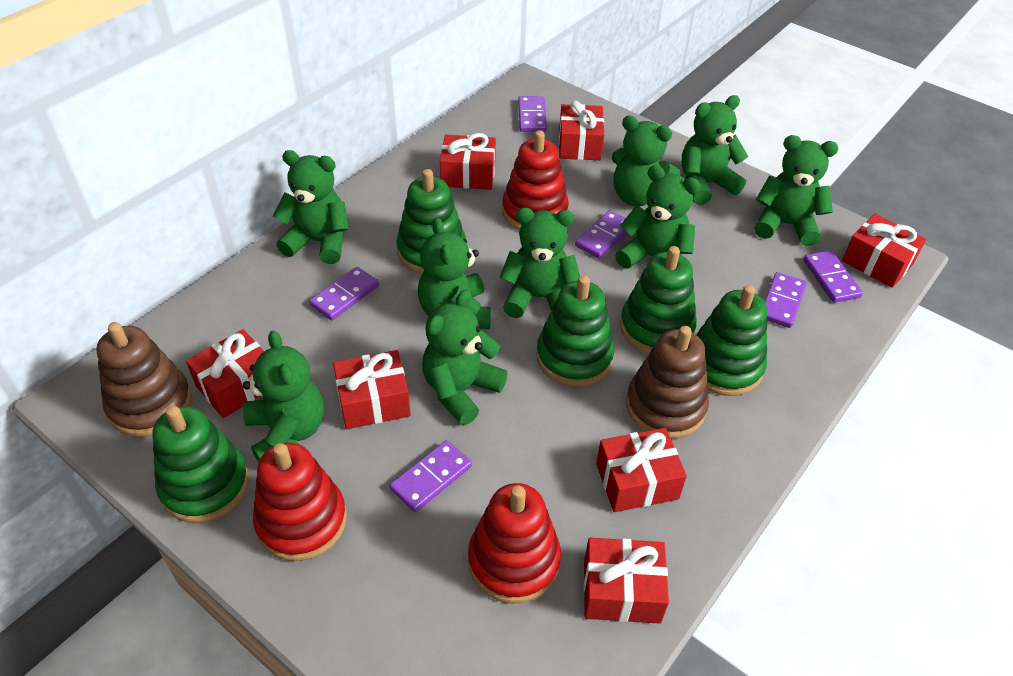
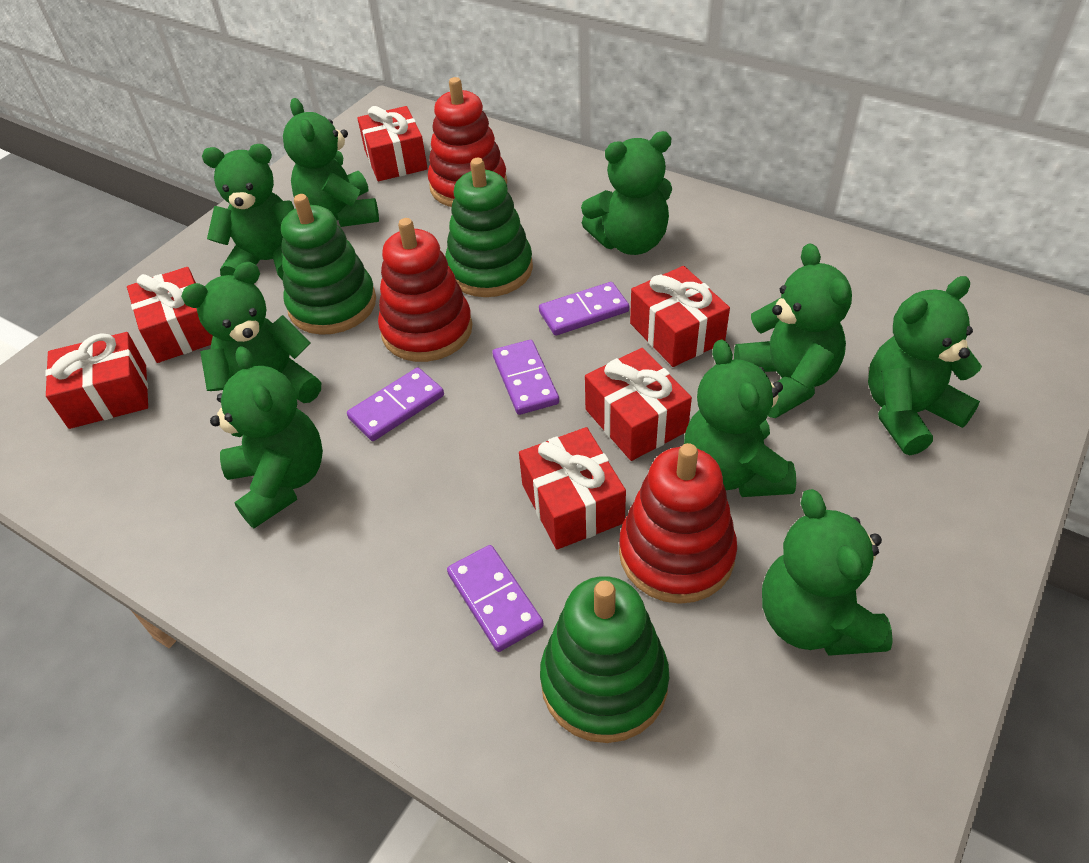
brown stacking toy: [96,322,192,437] [626,326,709,439] = 2 -> none = 0
green stacking toy: [152,406,249,523] [396,169,466,274] [536,275,614,387] [620,246,697,354] [697,285,767,396] = 5 -> [281,194,376,335] [445,158,533,297] [540,576,669,743] = 3
purple domino: [309,267,379,320] [389,440,472,512] [518,96,547,132] [575,210,627,259] [764,272,807,328] [803,250,863,303] = 6 -> [347,368,444,441] [447,545,544,652] [492,340,559,415] [539,282,629,336] = 4
red gift: [186,329,264,418] [333,350,411,429] [440,133,496,190] [559,100,604,160] [584,538,669,624] [596,428,687,512] [842,214,926,288] = 7 -> [45,332,148,429] [127,267,213,363] [357,106,428,181] [519,427,626,550] [585,348,692,461] [630,266,730,367] = 6

